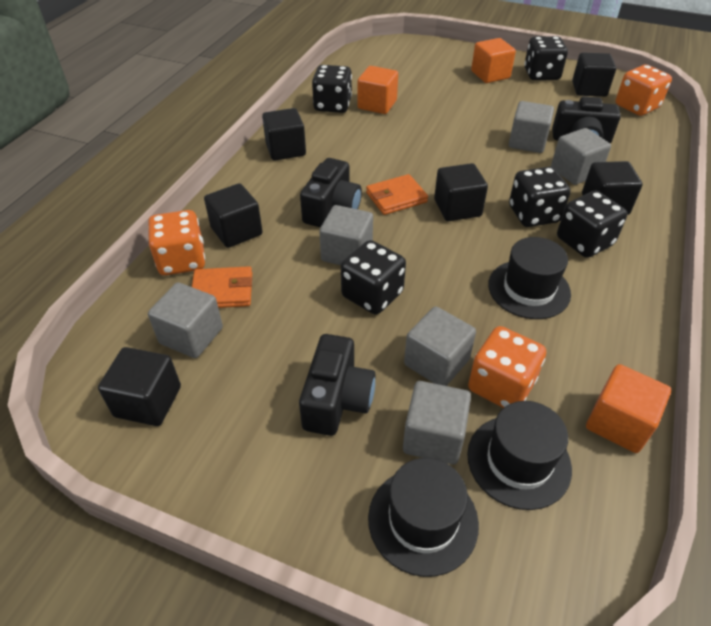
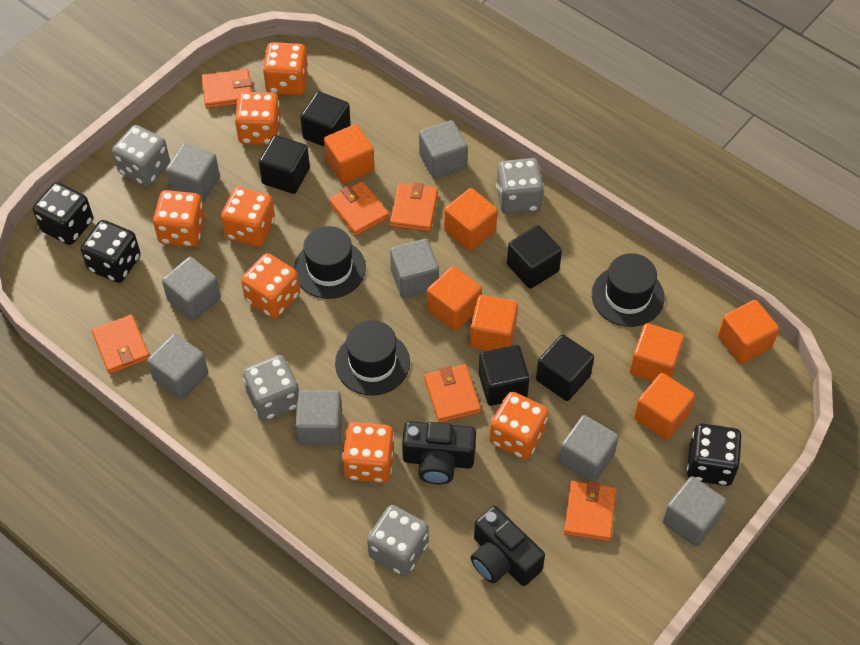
black camera: [299,334,375,436] [300,158,362,228] [552,96,621,144] = 3 -> [402,421,476,484] [471,506,545,586] = 2
black cube: [98,347,181,426] [204,183,263,248] [262,108,306,161] [434,163,488,221] [572,52,617,97] [582,161,643,215] = 6 -> [259,135,310,194] [300,91,351,147] [479,345,530,406] [507,225,562,289] [536,334,594,401] = 5
black dice: [312,65,352,113] [341,240,406,315] [509,167,571,227] [524,36,568,80] [557,191,628,258] = 5 -> [33,182,93,245] [80,220,141,283] [687,423,742,486] = 3
grey cube: [148,282,223,358] [319,205,373,265] [403,381,471,465] [404,307,476,386] [509,101,554,153] [551,128,611,185] = 6 -> [147,333,208,400] [162,257,221,321] [166,143,220,203] [296,390,342,446] [390,239,439,299] [419,120,468,179] [559,415,619,482] [663,476,727,547] = 8
grey dice: none = 0 -> [112,125,170,187] [243,355,299,421] [367,505,429,576] [496,158,544,214] = 4
orange cube: [357,66,398,114] [471,38,516,83] [586,364,671,453] = 3 -> [324,124,375,184] [427,266,482,331] [444,188,498,251] [470,295,518,351] [630,323,684,382] [634,373,695,440] [718,300,779,364] = 7
orange dice: [148,210,205,275] [468,326,546,408] [616,65,672,116] = 3 -> [153,190,205,247] [221,187,275,247] [235,92,281,145] [241,253,300,319] [263,42,308,95] [342,422,394,483] [489,392,548,460] = 7
orange wallet: [192,266,252,308] [366,174,428,215] = 2 -> [92,315,150,374] [201,69,252,109] [329,181,389,236] [390,182,438,232] [424,365,481,423] [564,481,617,541] = 6

